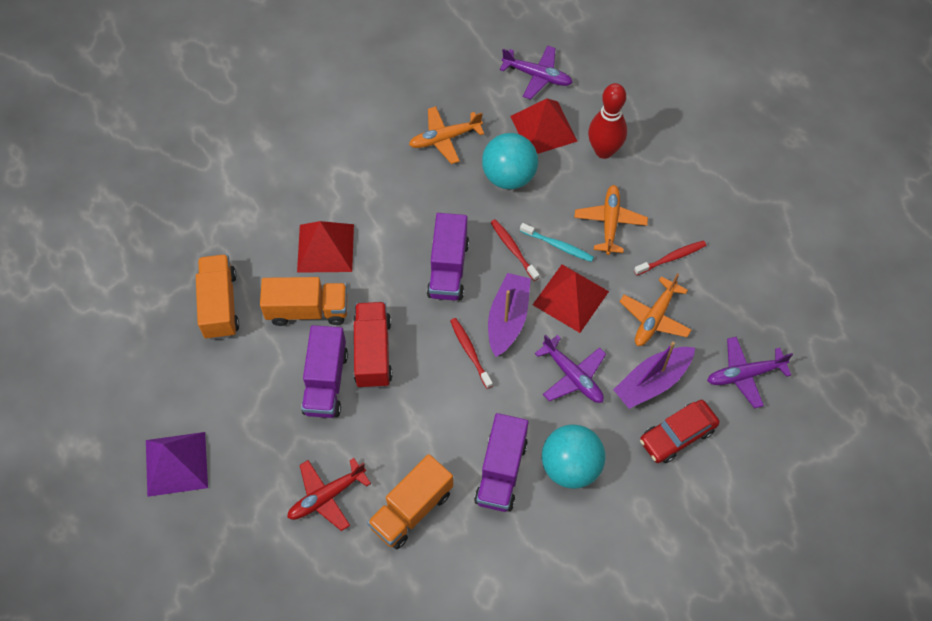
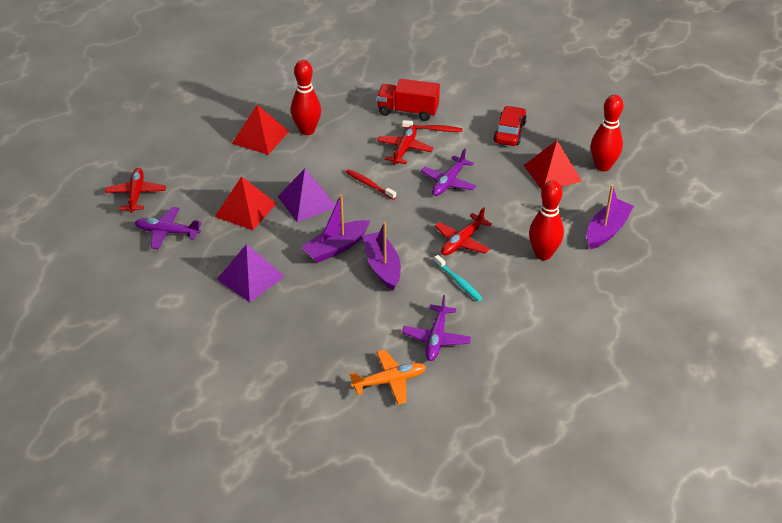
orange plane: [409,106,484,164] [574,185,648,255] [620,273,692,346] = 3 -> [350,349,426,404] = 1
orange truck: [196,254,239,340] [260,277,348,326] [367,454,453,549] = 3 -> none = 0
purple boat: [488,273,531,357] [613,342,695,409] = 2 -> [302,194,370,263] [363,222,401,290] [587,185,634,249] = 3
purple pyramid: [146,432,208,497] = 1 -> [217,244,285,302] [277,169,335,222] = 2
purple truck: [301,325,348,418] [427,213,469,301] [474,413,529,512] = 3 -> none = 0
red bowling pin: [588,83,627,159] = 1 -> [291,60,321,135] [529,181,564,260] [591,95,623,171] = 3
red plane: [287,458,371,531] = 1 -> [105,168,166,213] [377,125,433,165] [435,207,492,256] = 3
red toothbrush: [450,318,493,389] [490,219,539,281] [634,240,706,275] = 3 -> [346,169,396,200] [402,120,463,132] = 2
turquoise ball: [482,133,538,189] [542,424,605,489] = 2 -> none = 0

